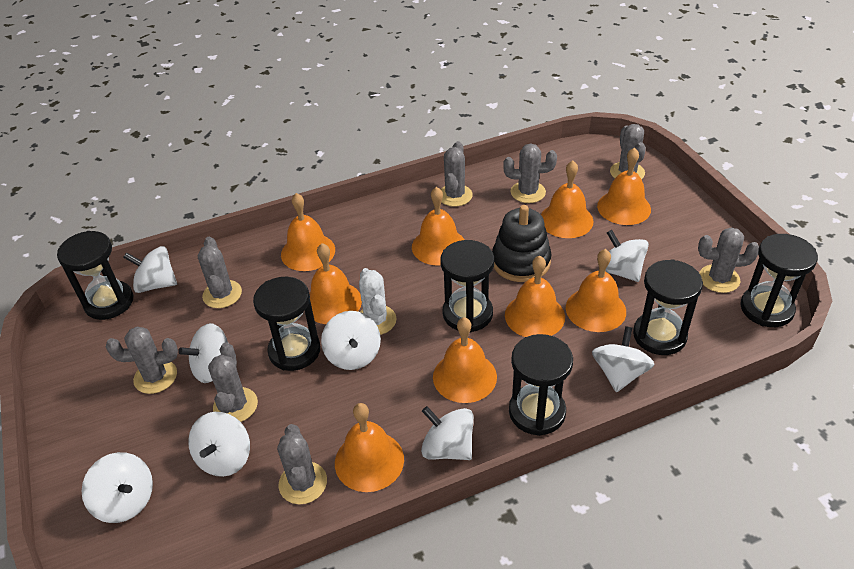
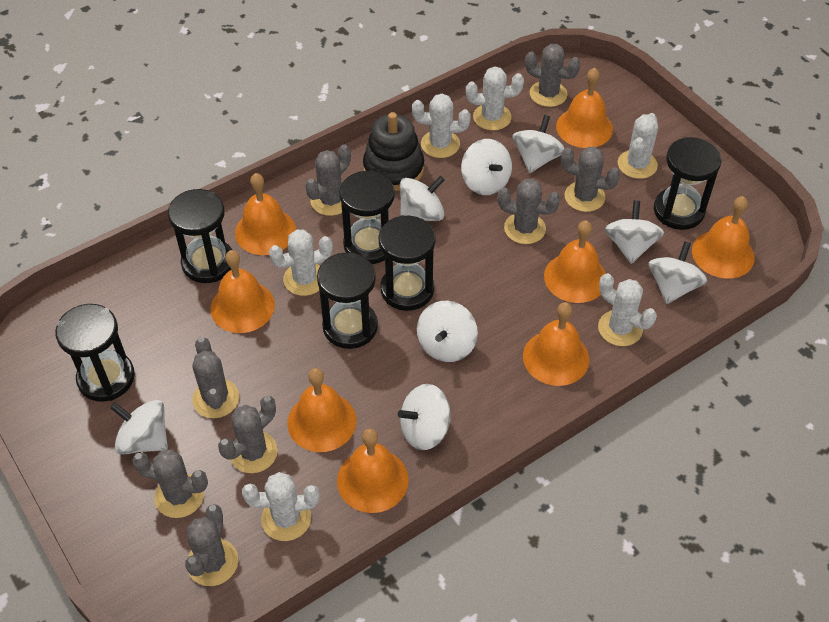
orange bell: [281,193,335,271] [309,243,362,324] [335,403,404,492] [412,187,465,265] [433,317,497,403] [505,256,565,337] [541,161,593,238] [566,249,626,332] [597,148,651,225] = 9 -> [210,250,275,333] [235,173,296,255] [287,368,356,452] [337,429,409,513] [523,302,589,386] [544,220,606,303] [556,68,613,148] [692,196,755,279] = 8
white cactus: [359,268,397,335] = 1 -> [242,472,320,541] [269,230,333,296] [412,94,471,158] [466,67,524,131] [598,273,657,346] [618,113,658,179] = 6

